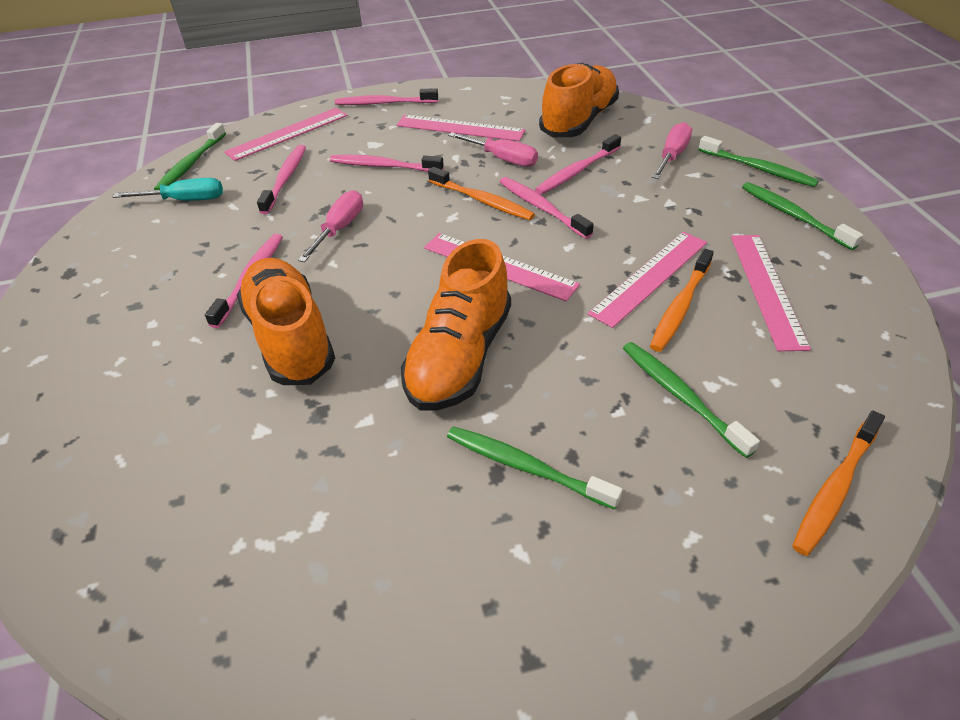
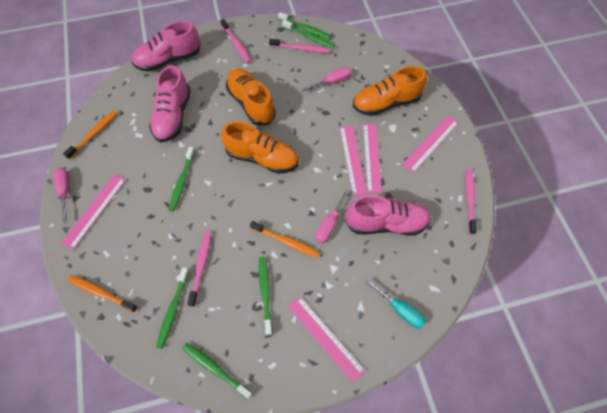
green toothbrush: [154,123,226,190] [447,426,623,510] [623,342,760,458] [699,136,819,187] [742,182,863,250] = 5 -> [156,267,190,349] [169,147,195,211] [182,343,253,399] [259,257,272,335] [278,12,331,39] [282,20,335,49] = 6
pink shoe: none = 0 -> [131,21,200,71] [149,65,191,143] [345,195,431,236] = 3
pink toothbrush: [205,234,283,328] [257,145,306,214] [330,155,444,172] [335,88,438,105] [500,177,594,239] [535,134,621,194] = 6 -> [187,232,211,307] [220,19,251,63] [269,39,329,53] [466,169,477,234] = 4

